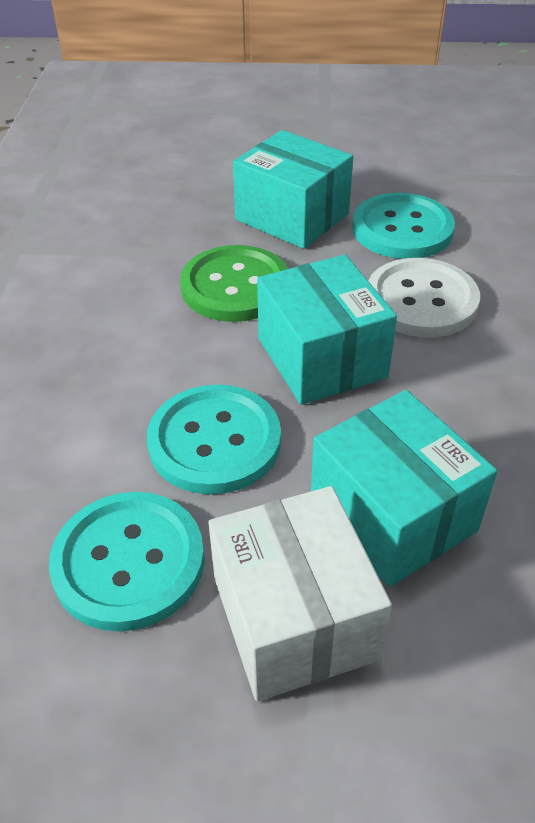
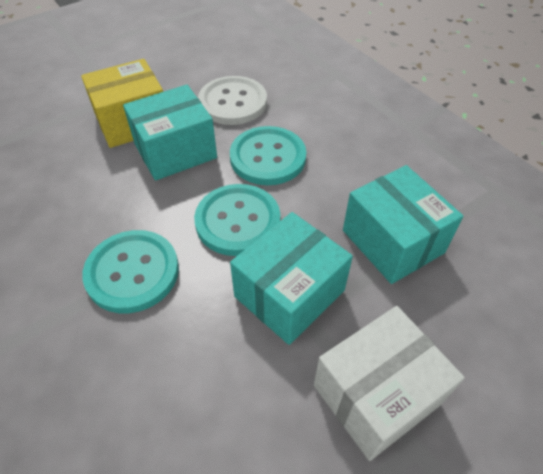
green button: [180,245,288,322] = 1 -> none = 0
yellow box: none = 0 -> [81,59,163,148] = 1

